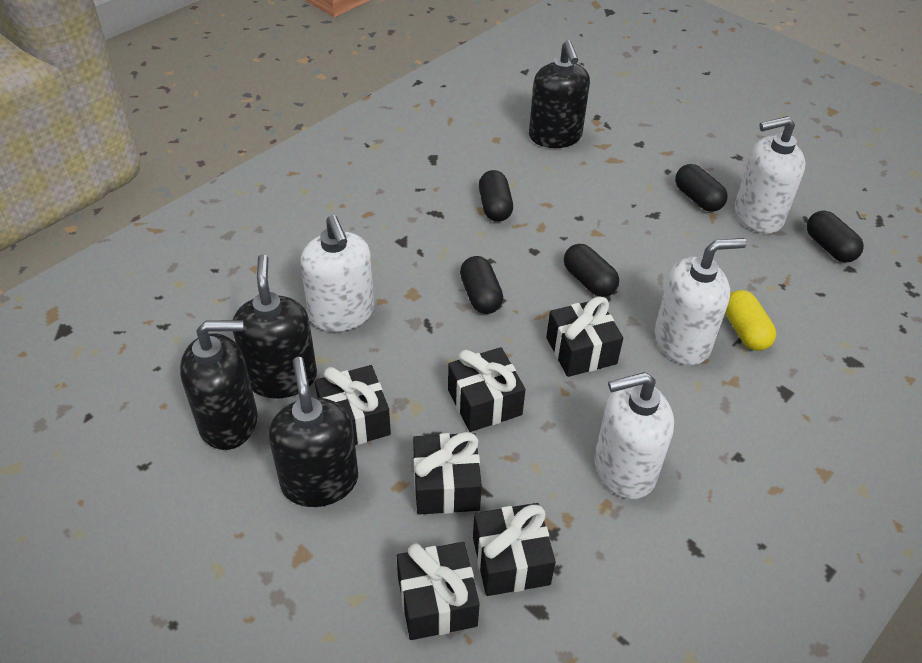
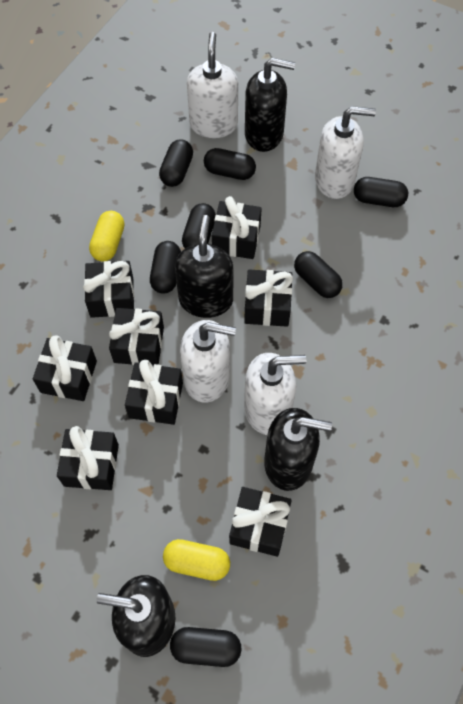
black capsule: [460,256,503,314] [479,170,513,222] [564,244,619,297] [675,164,728,212] [807,210,864,263] = 5 -> [150,241,181,294] [159,139,193,187] [170,627,242,667] [182,203,216,248] [204,148,256,180] [294,251,343,298] [354,177,408,207] = 7
black gift: [315,365,391,445] [397,542,480,640] [413,432,482,515] [448,347,526,432] [473,503,556,596] [546,296,623,377] = 6 -> [33,335,97,401] [57,426,119,490] [83,261,134,318] [109,308,164,365] [125,360,183,425] [212,196,262,259] [229,487,292,557] [244,269,293,327] = 8
yellow capsule: [725,290,776,351] = 1 -> [89,211,124,262] [163,539,230,581] = 2

